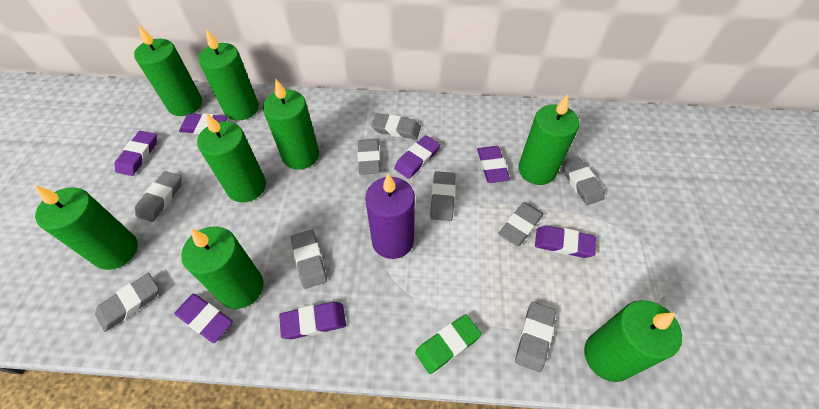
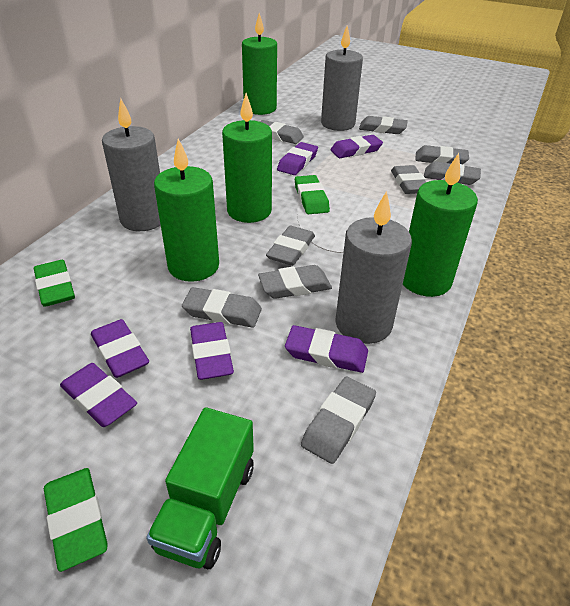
green candle: [35,185,138,270] [134,24,202,116] [181,226,264,309] [197,112,266,202] [198,29,259,121] [263,79,319,170] [518,95,579,185] [584,300,682,382] = 8 -> [154,138,219,282] [222,93,272,223] [242,13,277,115] [403,153,478,297] = 4
green eraser: [415,314,482,374] = 1 -> [34,260,75,307] [44,468,108,572] [295,175,330,214] = 3
green truck: none = 0 -> [146,407,254,569] = 1
grey candle: none = 0 -> [102,98,161,231] [321,26,363,131] [335,191,412,344] = 3
purple candle: [365,173,415,259] = 1 -> none = 0
purple eraser: [115,131,157,176] [174,294,233,343] [179,113,227,134] [279,302,346,339] [394,135,440,179] [477,146,510,183] [535,226,596,258] = 7 -> [60,363,137,427] [91,319,149,378] [190,322,234,380] [277,142,318,175] [285,325,368,373] [330,135,383,158] = 6

